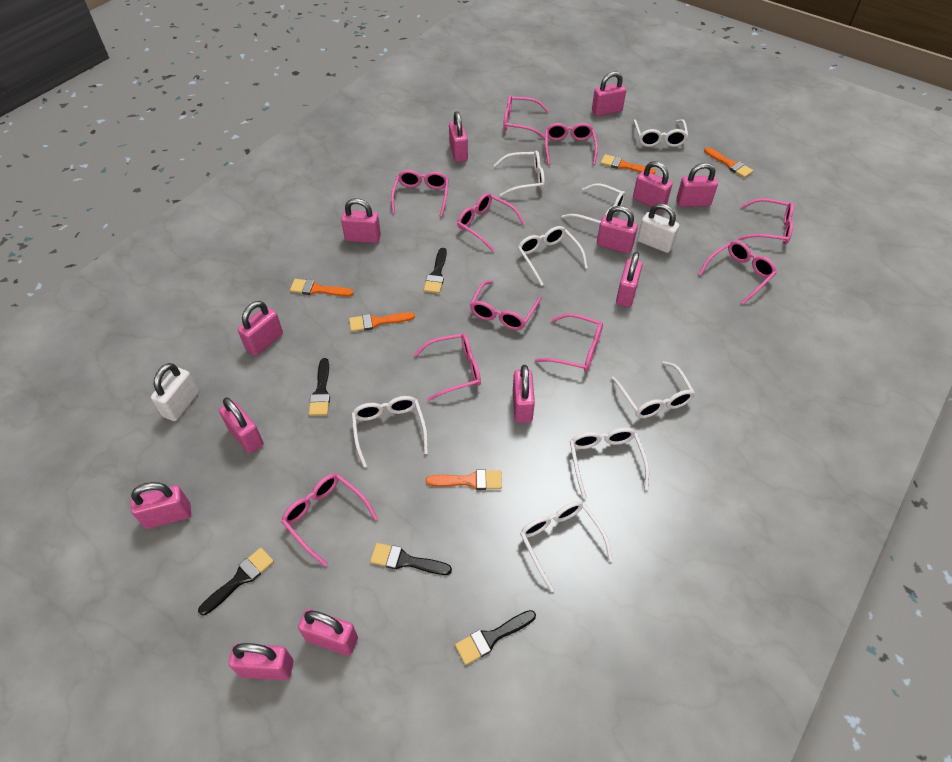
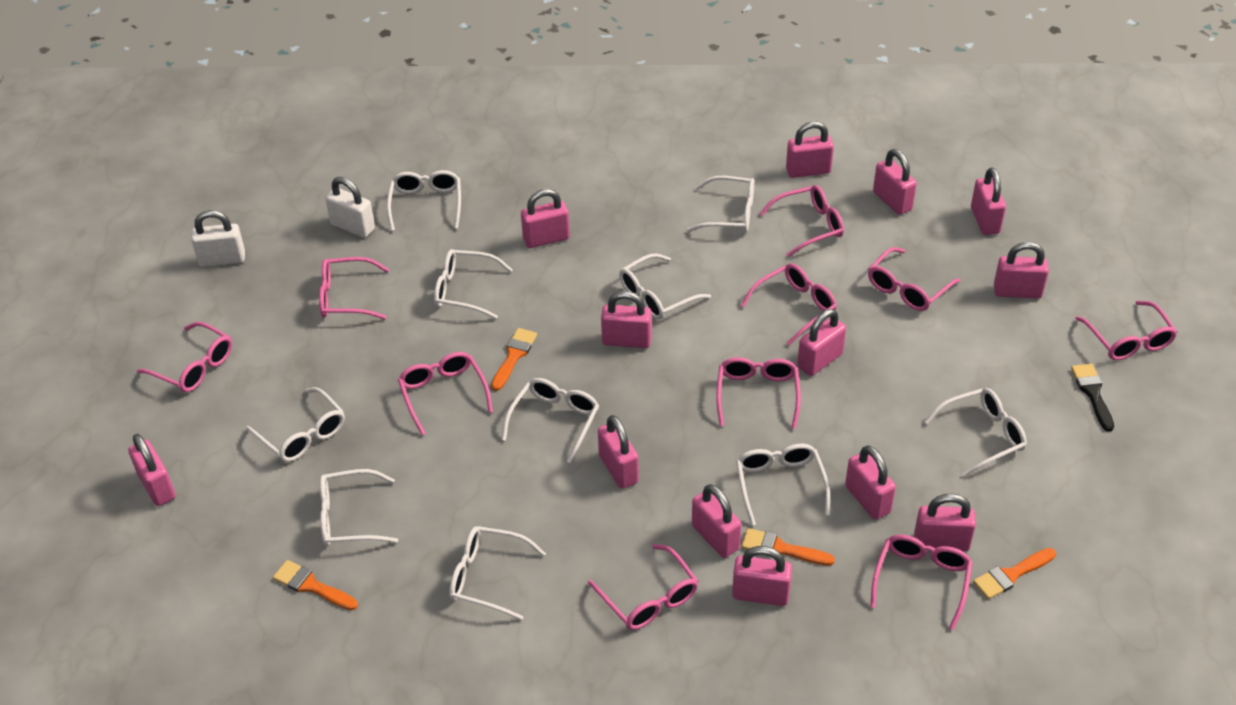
black brush: [198,548,274,615] [309,358,330,416] [370,543,452,575] [424,248,447,293] [455,610,536,665] = 5 -> [1071,364,1114,431] = 1
orange brush: [290,279,354,297] [349,312,415,332] [426,470,502,490] [601,154,656,174] [704,147,753,178] = 5 -> [273,560,358,610] [491,328,537,391] [741,528,835,566] [973,548,1056,599] = 4
white glasses: [351,396,428,467] [494,151,545,197] [518,226,588,286] [520,501,613,592] [561,183,625,224] [570,428,649,498] [611,361,695,418] [633,119,688,147] = 8 -> [246,387,345,462] [320,469,398,546] [387,170,461,231] [434,249,513,319] [449,526,546,620] [502,378,599,463] [619,253,711,319] [686,176,755,233] [736,444,830,526] [925,388,1027,477] = 10

